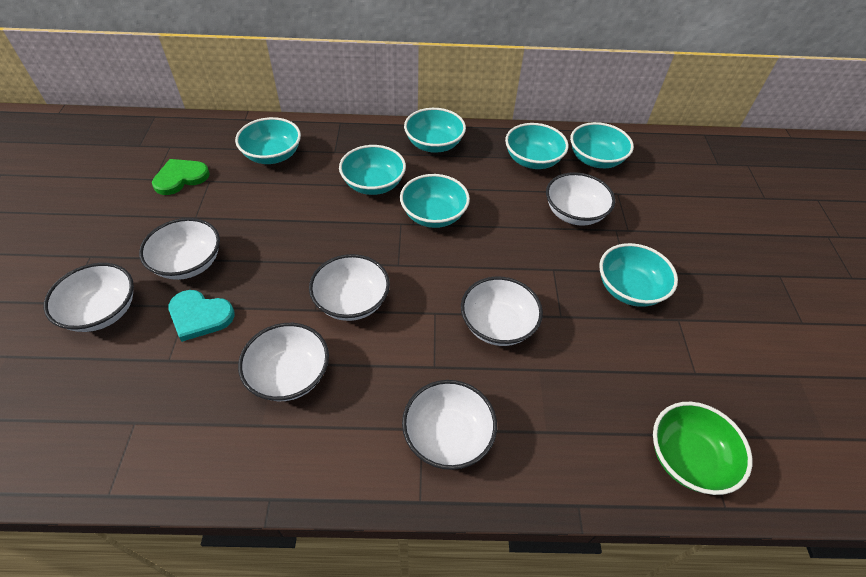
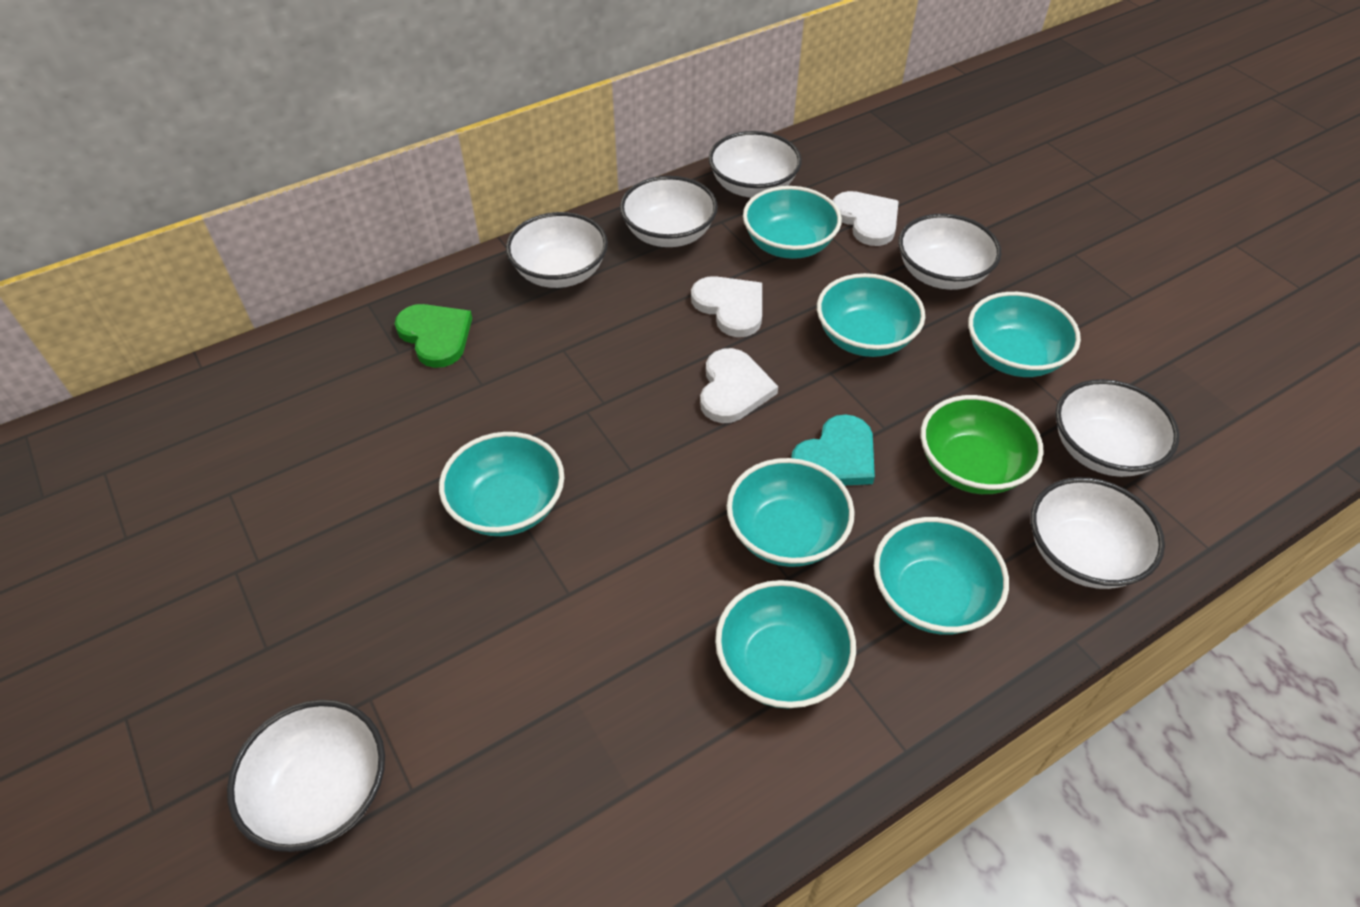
white heart: none = 0 -> [691,276,762,337] [700,348,778,423] [832,191,899,246] = 3

